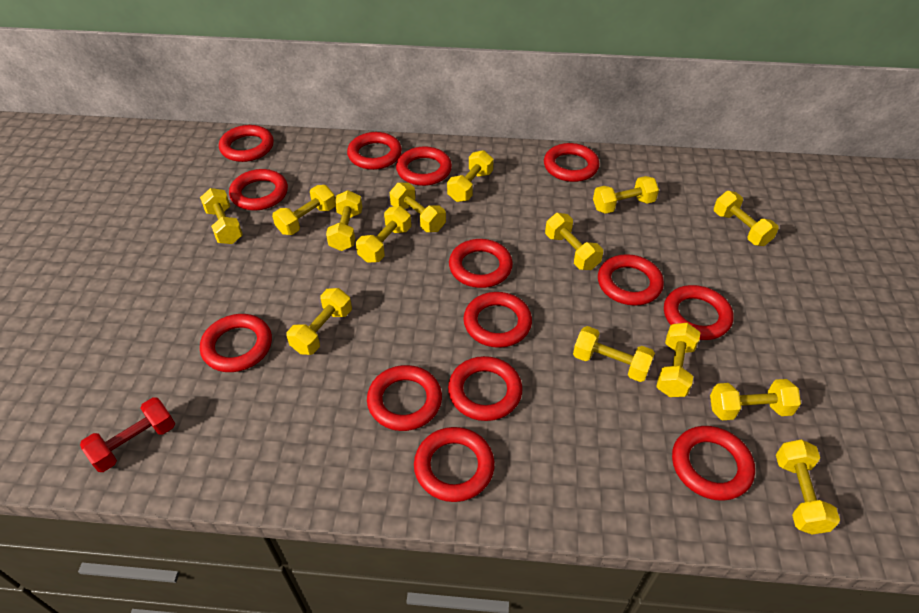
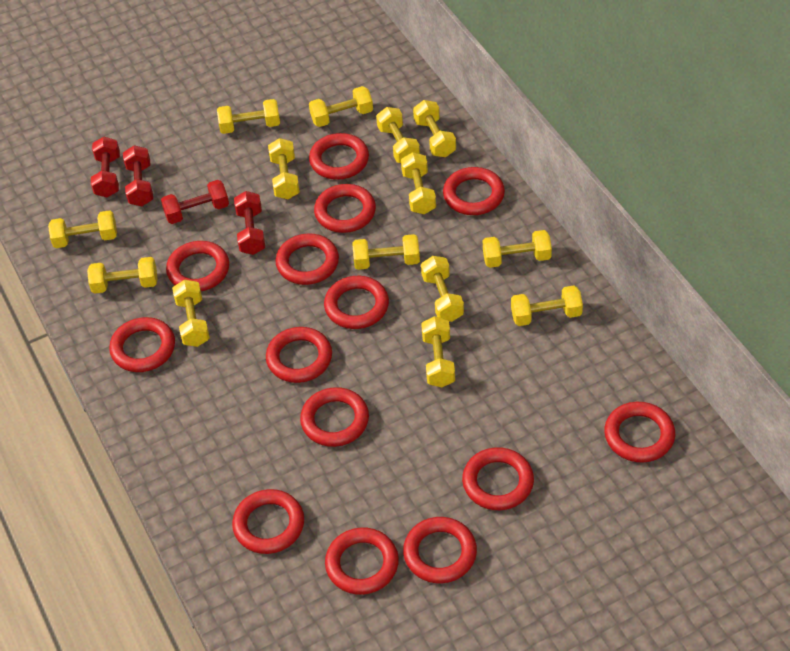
red dumbbell: [80,397,175,472] = 1 -> [91,137,120,197] [123,145,153,206] [161,180,229,224] [234,191,265,255] = 4

